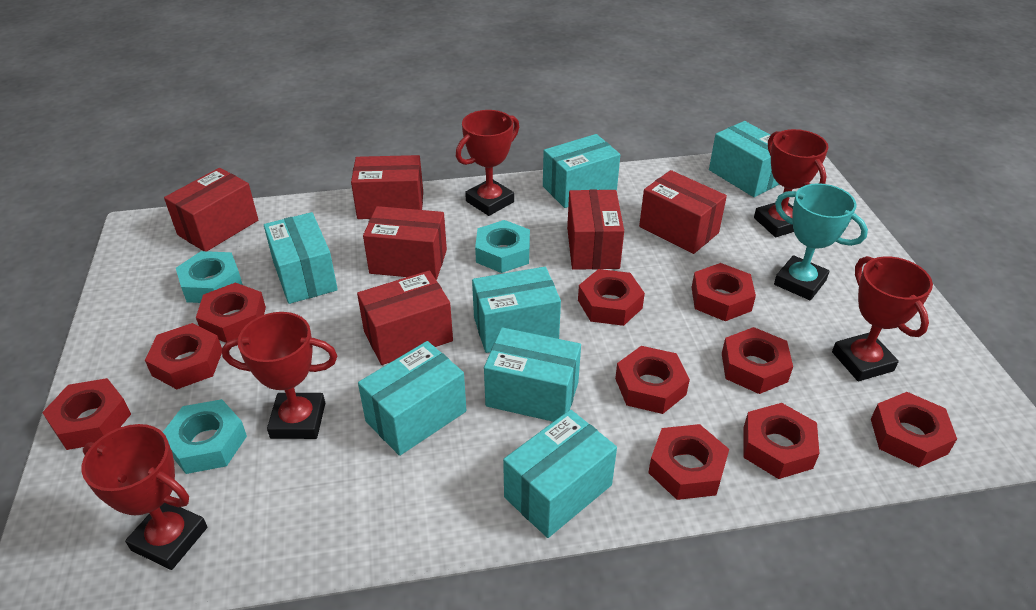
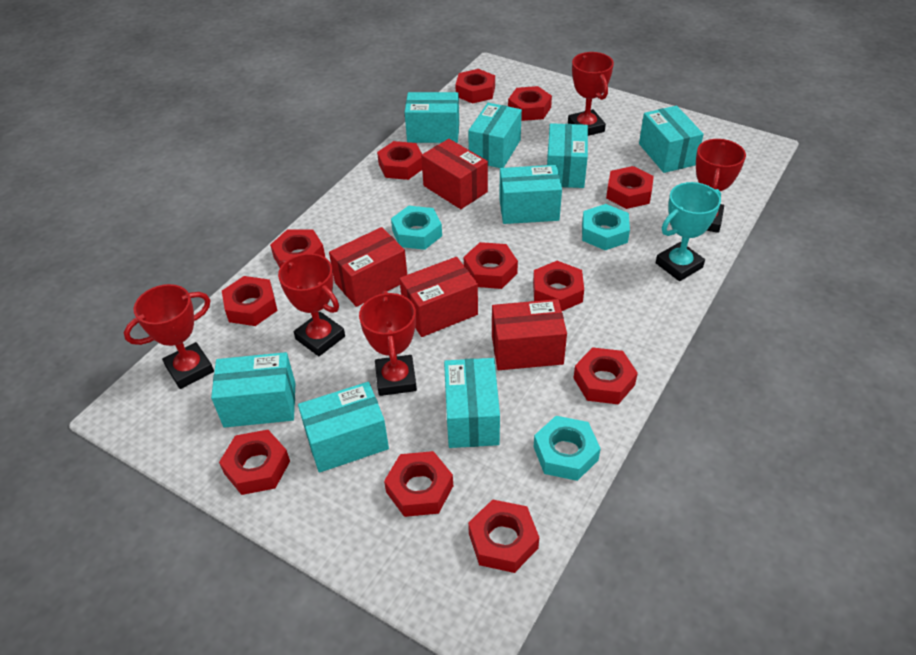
red box: [164,168,258,251] [351,155,423,219] [357,270,453,365] [363,206,447,280] [567,189,624,270] [639,170,727,254] = 6 -> [329,227,407,307] [399,257,478,337] [421,139,488,209] [492,299,567,370] = 4
red nut: [42,378,131,450] [145,323,222,389] [196,282,266,343] [578,269,645,326] [615,346,690,414] [648,424,729,500] [692,263,756,321] [722,327,793,394] [743,403,819,479] [871,392,957,468] = 10 -> [219,430,290,495] [222,276,278,326] [270,229,325,268] [377,141,422,180] [384,451,453,517] [455,69,495,104] [464,242,518,289] [468,499,539,573] [508,86,552,121] [533,261,584,311] [574,347,638,404] [606,166,654,209] = 12
turquoise box: [264,212,338,304] [358,341,466,456] [472,267,561,353] [484,327,581,422] [503,410,617,538] [543,134,620,208] [709,121,780,197] = 7 -> [211,352,295,428] [298,382,389,473] [405,92,459,143] [444,358,500,448] [468,103,522,168] [499,165,562,224] [547,123,588,188] [639,106,704,173] = 8

